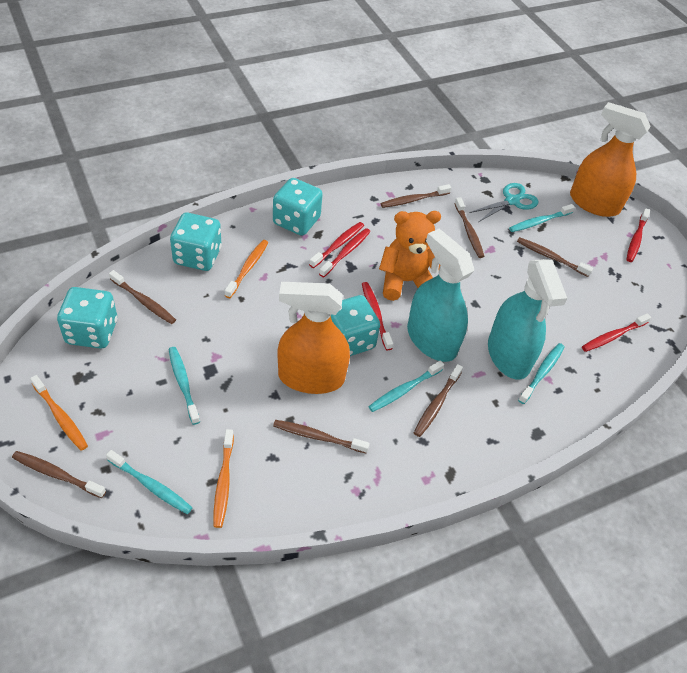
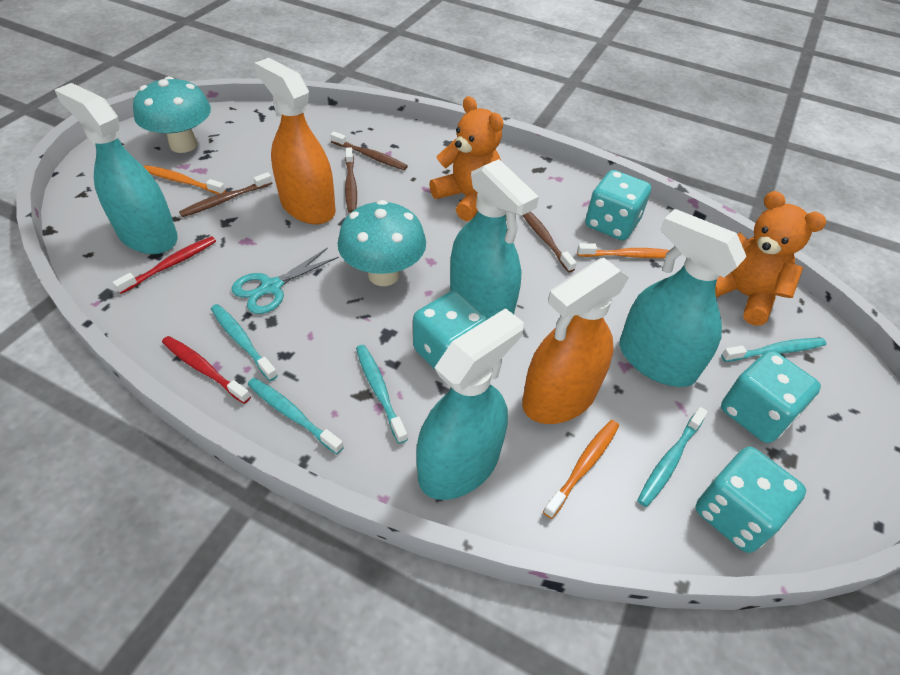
brown toothbrush: [12,451,106,498] [109,270,176,324] [273,420,370,453] [381,184,451,208] [414,364,463,437] [454,197,485,258] [517,237,593,277] = 7 -> [179,172,273,217] [330,131,408,170] [345,147,357,213] [523,211,577,272] = 4
orange teddy bear: [379,211,441,301] = 1 -> [429,96,503,221] [715,191,826,326] = 2
red toothbrush: [309,222,364,268] [319,228,370,278] [362,282,393,350] [582,313,651,352] [626,208,650,262] = 5 -> [113,236,216,294] [162,336,251,404] = 2
turquoise mushroom: none = 0 -> [133,76,211,153] [338,200,426,286] = 2
turquoise spray bottle: [407,229,474,362] [488,259,567,380] = 2 -> [55,83,178,254] [416,308,524,500] [450,159,539,319] [619,209,747,387] = 4

